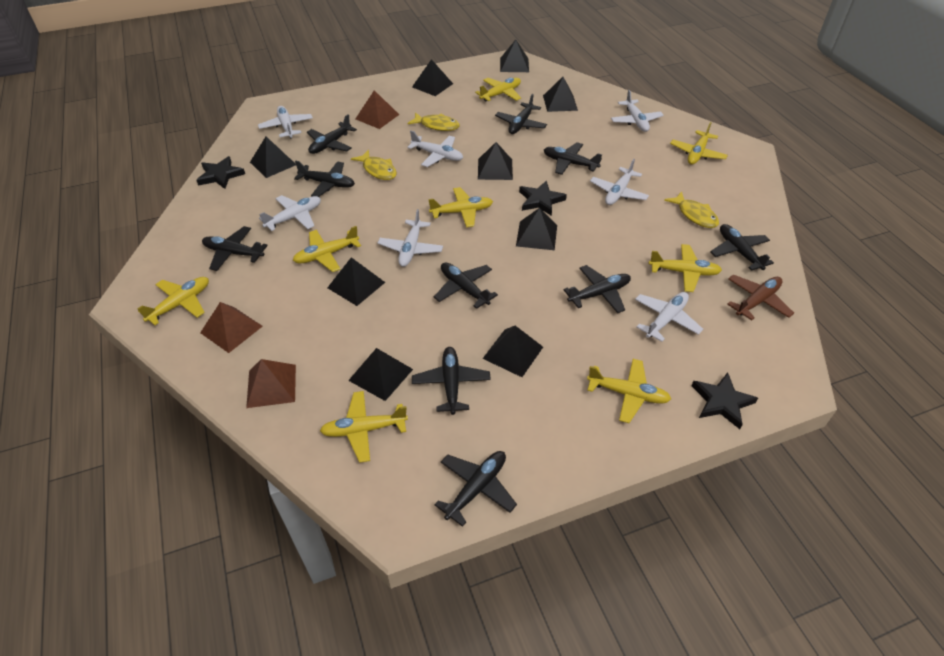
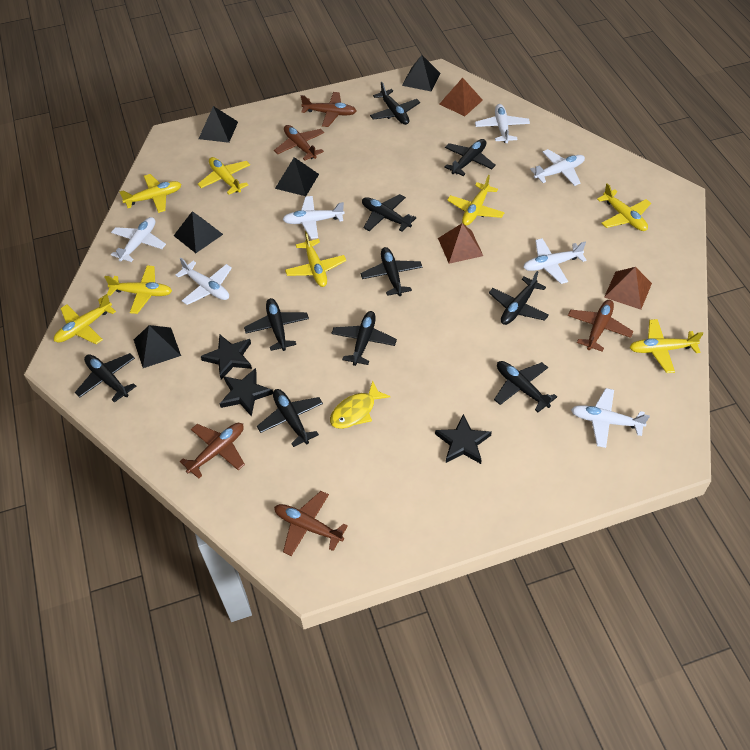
black pyramid: [250,137,296,178] [327,257,385,306] [348,348,413,401] [412,59,453,96] [478,142,513,180] [483,326,543,377] [500,40,529,72] [516,208,557,250] [543,77,578,112] = 9 -> [134,325,181,368] [174,211,223,253] [198,106,238,143] [275,157,319,196] [402,55,440,91] = 5
brown plane: [727,275,794,320] = 1 -> [180,423,245,479] [274,125,324,160] [274,491,348,556] [301,92,356,127] [568,300,633,352] = 5
yellow fish: [351,150,397,180] [407,112,460,131] [664,191,719,228] = 3 -> [330,381,391,429] = 1

